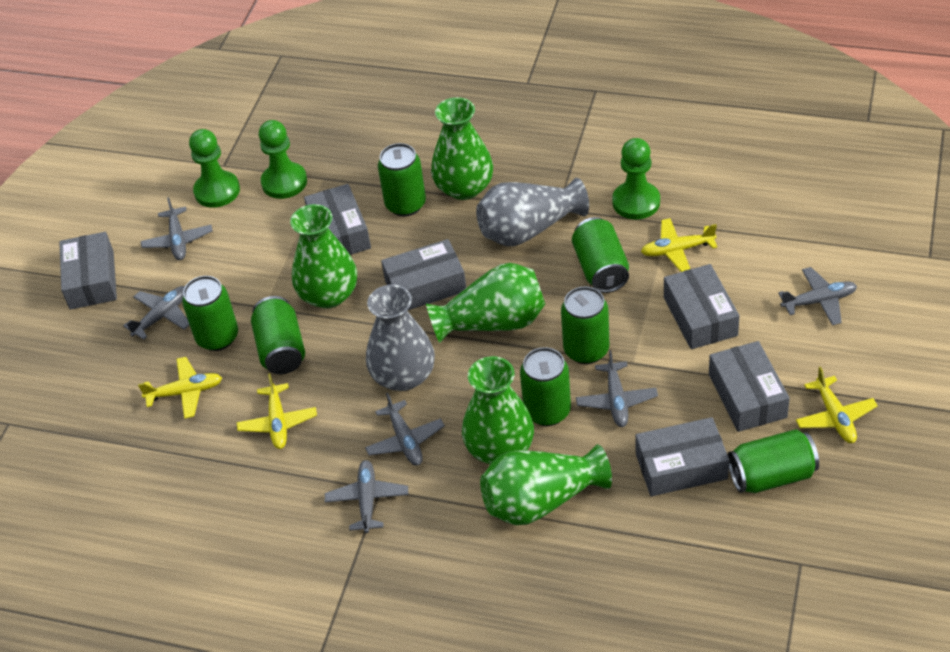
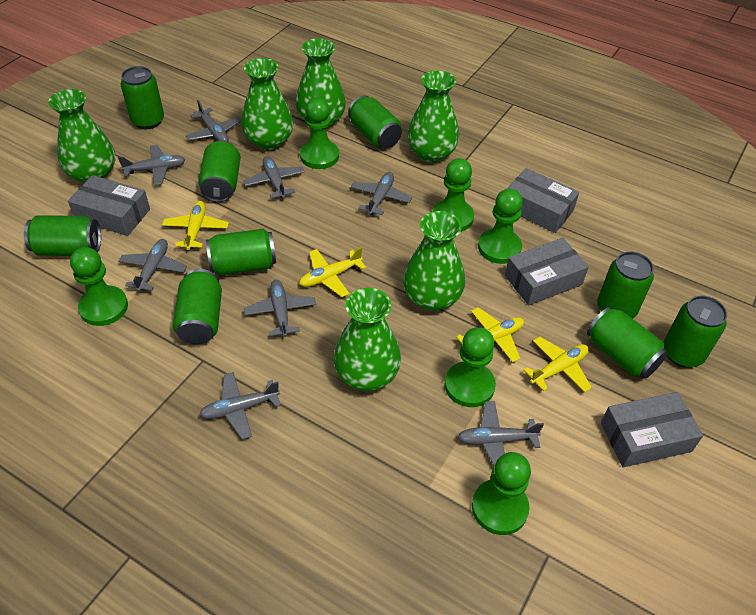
green can: [182,276,238,351] [251,296,305,374] [378,143,426,217] [520,347,571,426] [561,287,609,364] [572,217,629,293] [728,429,819,493] = 7 -> [24,215,101,256] [121,66,164,129] [173,269,222,344] [198,141,241,202] [206,229,276,275] [348,95,402,149] [587,307,668,379] [597,251,654,319] [664,296,727,368] = 9
green pawn: [189,129,240,208] [259,120,307,199] [612,138,660,219] = 3 -> [70,247,128,326] [300,98,339,169] [432,158,474,232] [445,327,496,407] [472,452,531,535] [478,189,523,264] = 6
green vase: [290,204,357,308] [426,263,545,343] [431,97,493,200] [462,356,534,464] [480,444,612,525] = 5 -> [48,89,115,183] [241,58,293,150] [295,38,346,128] [333,288,401,391] [403,211,465,311] [407,70,459,162] = 6
grey box: [59,232,117,310] [304,184,371,255] [381,239,466,311] [635,417,729,496] [664,264,740,349] [709,341,790,432] = 6 -> [68,175,150,236] [505,238,589,306] [507,168,579,233] [601,392,703,467] = 4
grey plane: [123,286,190,340] [141,197,213,260] [325,460,408,533] [365,393,445,466] [576,350,658,427] [778,267,857,325] = 6 -> [118,145,185,185] [119,239,187,292] [186,100,241,142] [199,372,281,439] [243,156,305,198] [244,280,316,337] [351,172,412,215] [458,401,544,467] = 8
grey vase: [366,285,435,391] [476,178,589,246] = 2 -> none = 0

